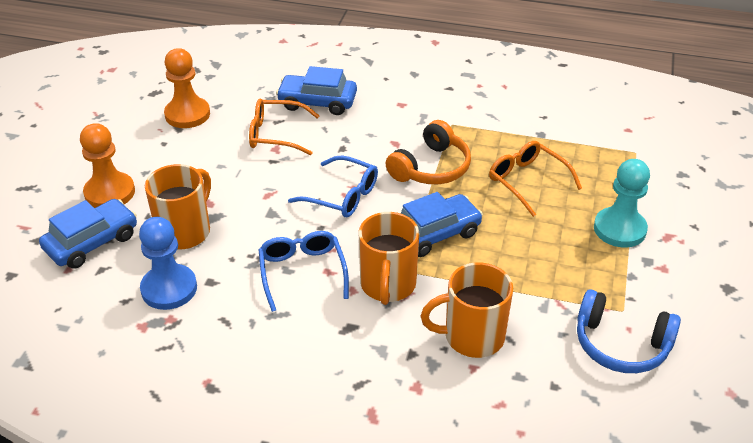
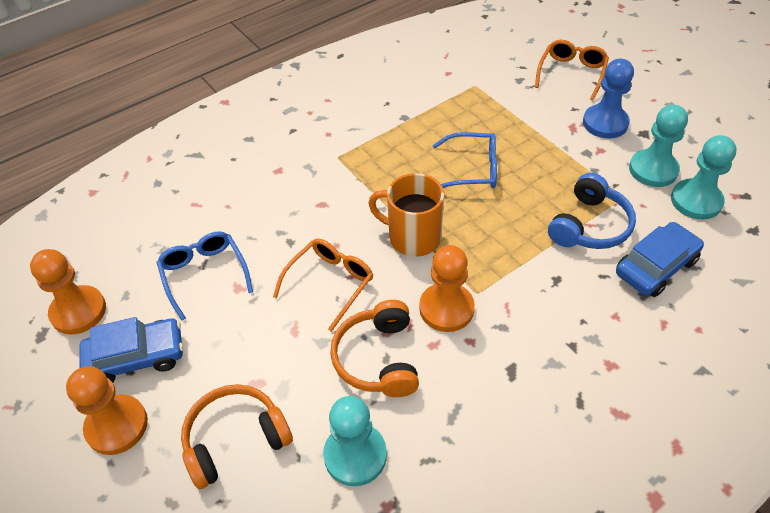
blue car: [39,199,137,269] [276,66,357,115] [401,192,483,257] = 3 -> [79,317,183,383] [616,222,704,297] = 2
orange headphones: [386,120,471,184] = 1 -> [181,384,293,489] [330,300,419,397] = 2
orange mug: [145,164,211,250] [359,212,419,305] [421,262,513,358] = 3 -> [368,173,444,257] = 1
orange pawn: [80,123,135,208] [164,48,210,128] = 2 -> [30,249,106,335] [66,366,148,455] [419,245,475,332] = 3
turquoise pawn: [594,159,650,248] = 1 -> [323,396,387,486] [629,104,688,187] [671,135,737,219] = 3

